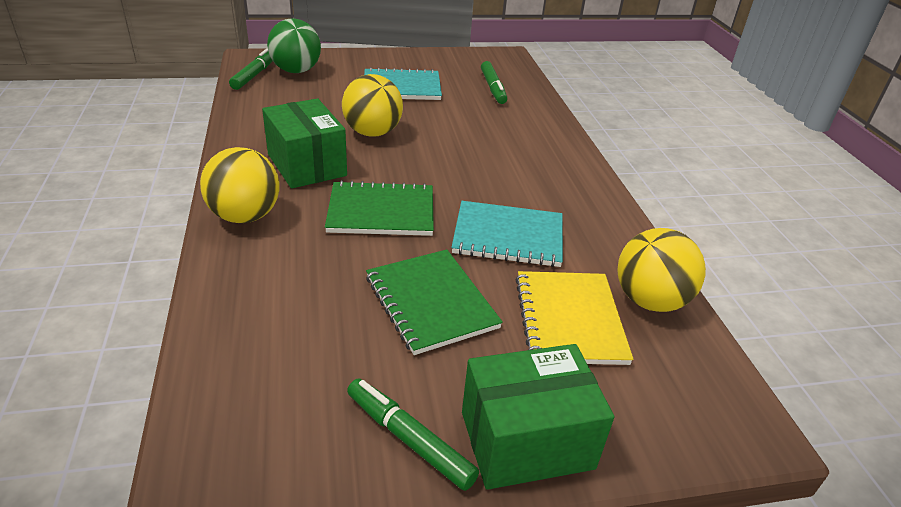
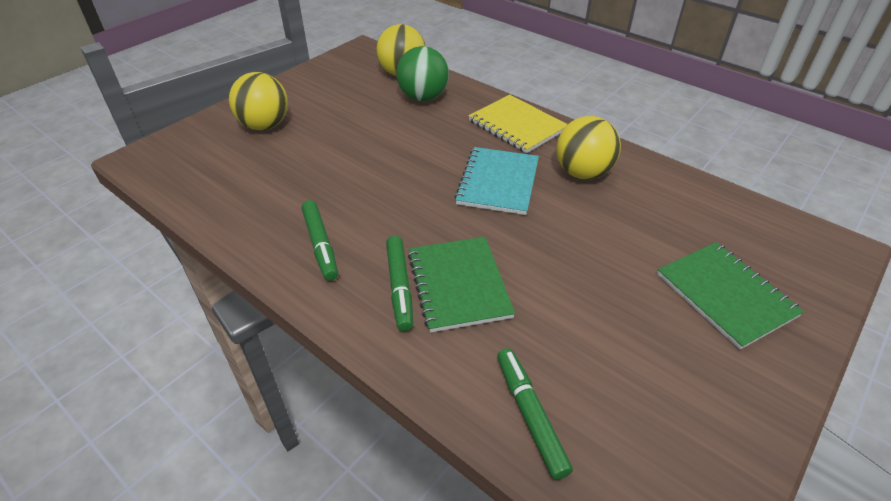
green box: [262,98,347,189] [462,344,614,490] = 2 -> none = 0
turquoise notebook: [364,67,442,100] [451,201,563,267] = 2 -> [454,147,539,215] = 1

